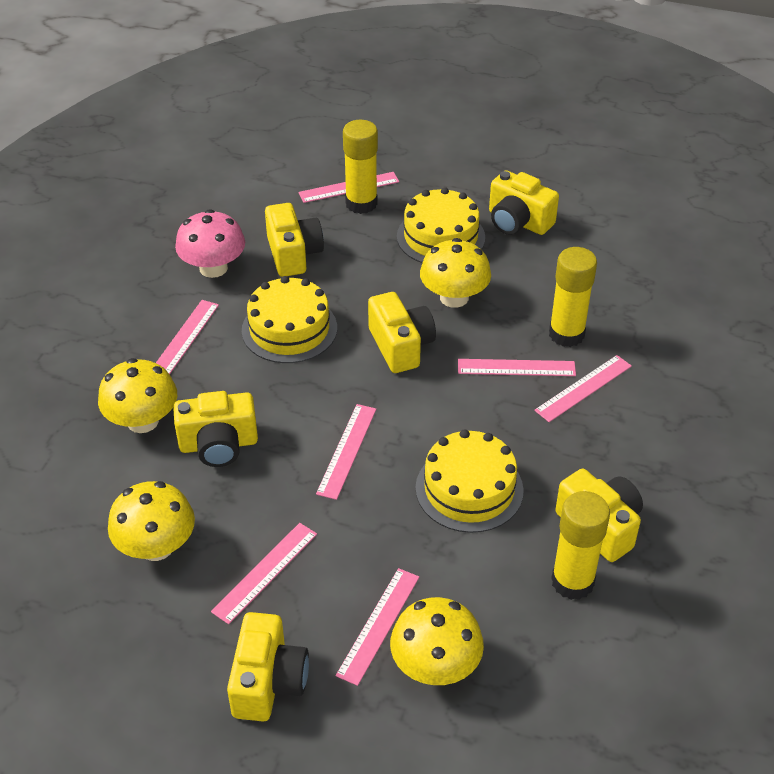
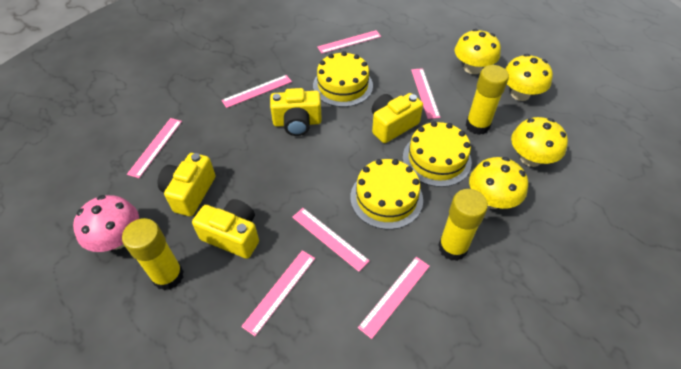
yellow camera: [173,391,258,467] [227,612,309,721] [265,203,324,277] [368,292,436,373] [489,170,559,235] [555,469,643,562] = 6 -> [158,153,215,216] [192,199,259,259] [270,88,322,136] [372,93,423,143] = 4

